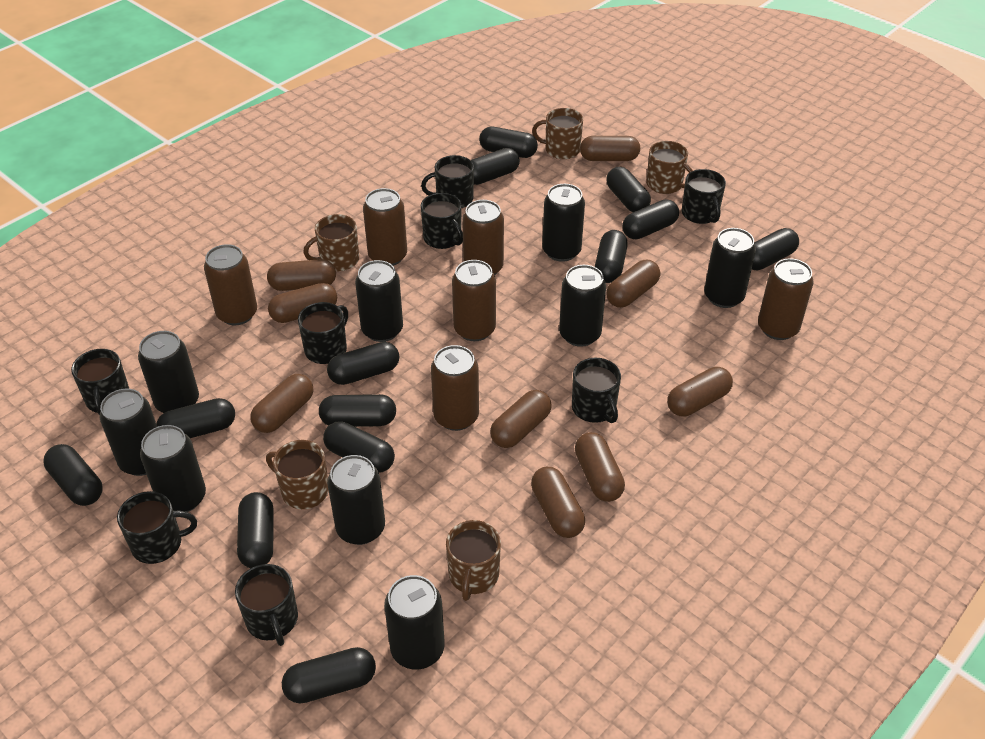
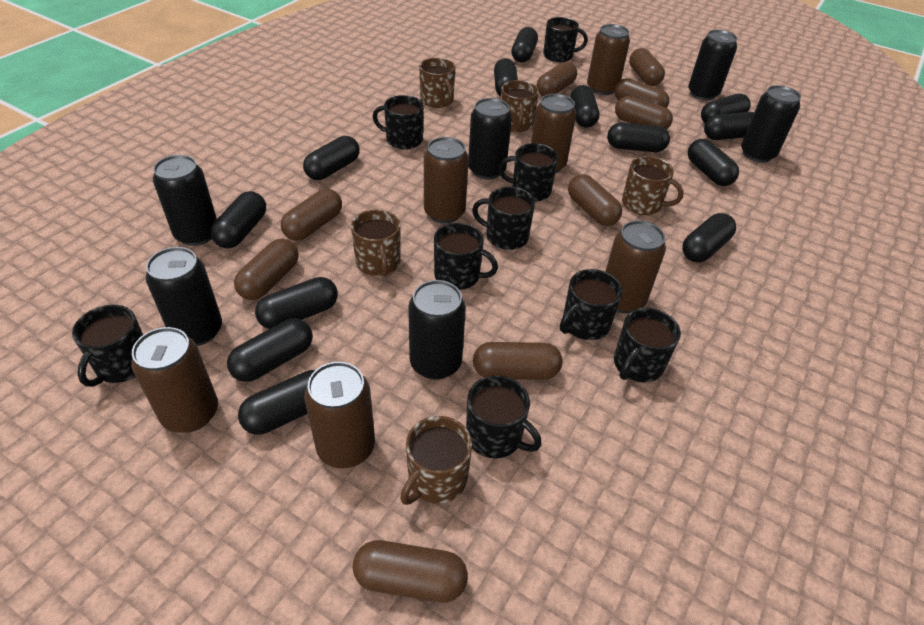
black can: [99,389,157,476] [138,331,199,413] [140,425,206,512] [327,455,385,545] [355,260,403,342] [384,575,445,670] [542,184,585,262] [559,265,606,347] [704,228,756,308] = 9 -> [146,247,222,346] [153,155,217,246] [408,280,466,380] [468,98,512,180] [688,30,737,100] [741,85,801,163] = 6
black mug: [71,349,129,415] [117,491,197,564] [235,564,298,646] [298,302,348,364] [421,155,474,208] [421,193,463,249] [572,358,621,423] [682,169,726,224] = 8 -> [72,305,143,387] [373,95,424,150] [434,223,498,290] [466,375,542,458] [472,187,535,250] [498,143,558,202] [543,17,588,62] [560,269,623,340] [614,308,681,382] = 9

